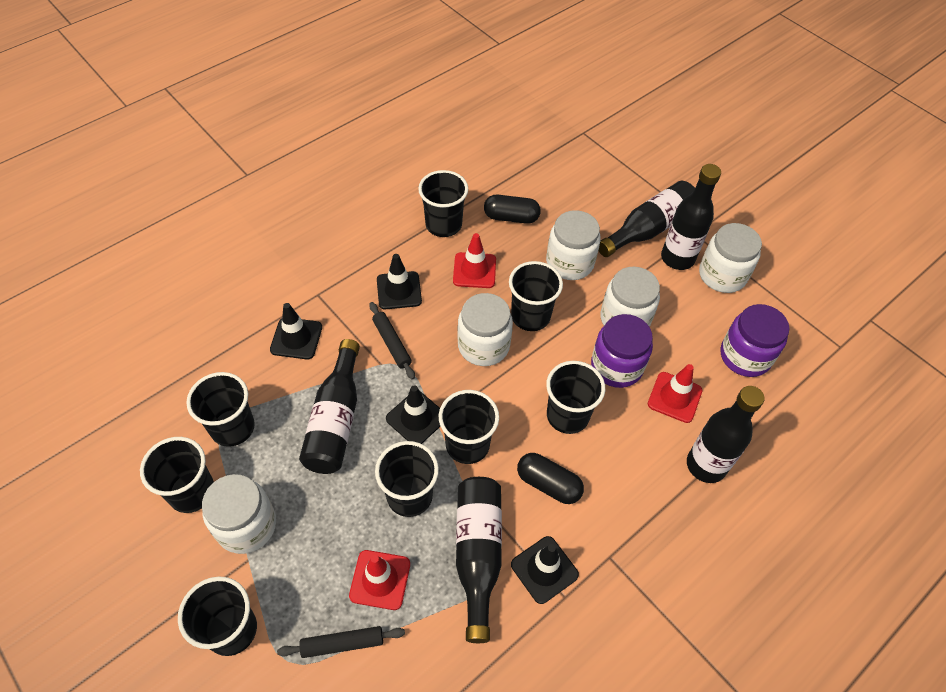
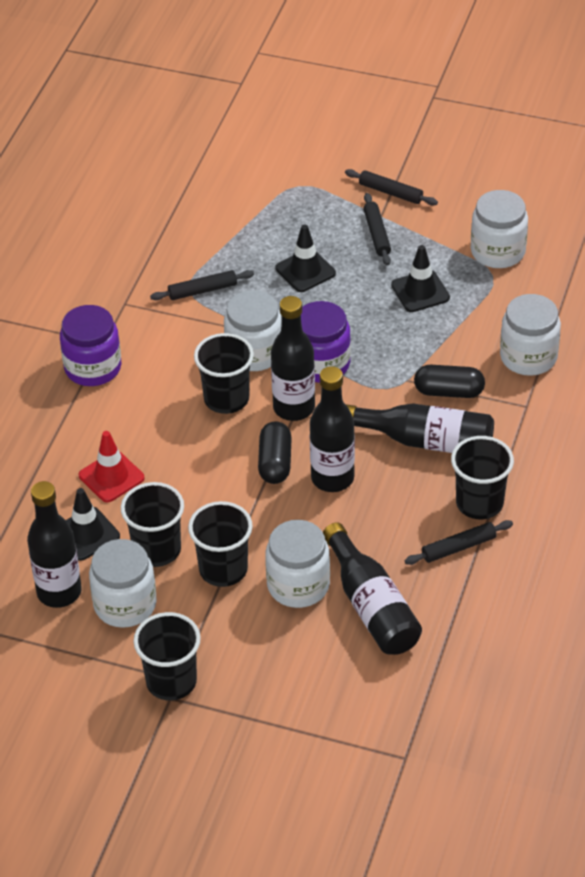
black cup: [140,437,214,513] [178,576,257,656] [186,372,255,447] [375,441,439,517] [418,170,468,237] [439,390,499,464] [509,261,563,331] [546,361,605,434] = 8 -> [121,482,184,567] [133,612,201,701] [188,501,253,587] [194,333,254,414] [451,436,514,519] = 5
black rolling pin: [277,626,405,658] [369,302,415,380] = 2 -> [150,270,254,300] [345,169,438,206] [363,193,391,266] [405,520,513,565] = 4
black traffic cone: [270,303,322,359] [377,254,422,309] [386,385,440,444] [511,536,579,604] = 4 -> [66,488,120,561] [276,225,336,292] [391,245,450,312] = 3
red traffic cone: [349,550,410,610] [453,233,496,288] [648,364,702,423] = 3 -> [79,431,145,502] = 1

